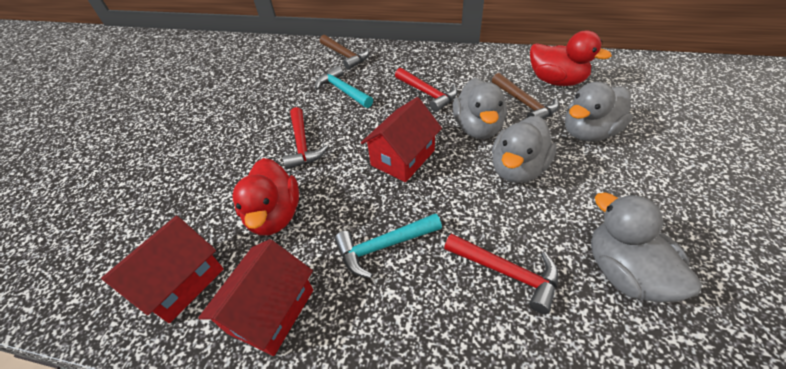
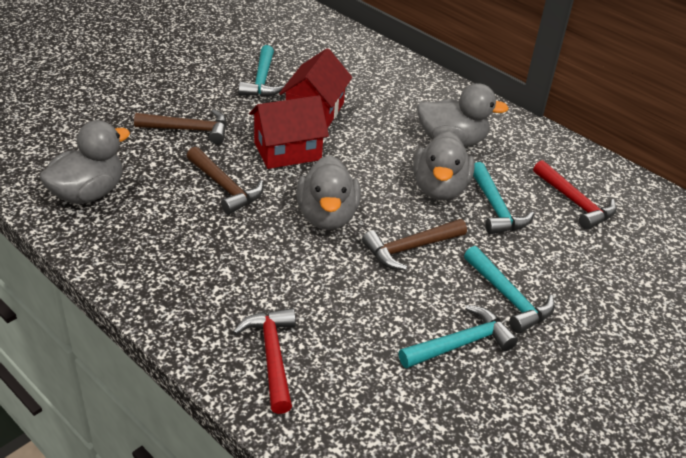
brown hammer: [320,35,369,70] [492,73,559,119] = 2 -> [134,109,227,144] [187,147,264,214] [362,219,467,271] = 3
red duck: [233,158,299,236] [530,31,612,86] = 2 -> none = 0
red hammer: [283,107,328,169] [395,68,458,112] [444,233,559,314] = 3 -> [233,308,296,414] [533,160,617,230] = 2
red house: [101,216,224,323] [198,239,313,356] [361,97,442,182] = 3 -> [249,95,329,169] [279,48,352,128] = 2
turquoise hammer: [315,66,373,108] [335,213,442,278] = 2 -> [239,45,285,97] [399,305,518,368] [464,246,555,334] [473,162,534,234] = 4

